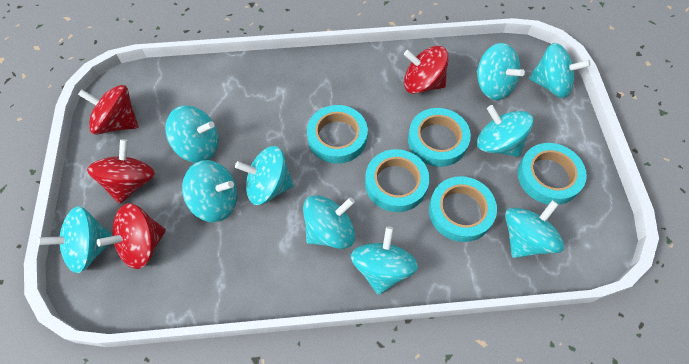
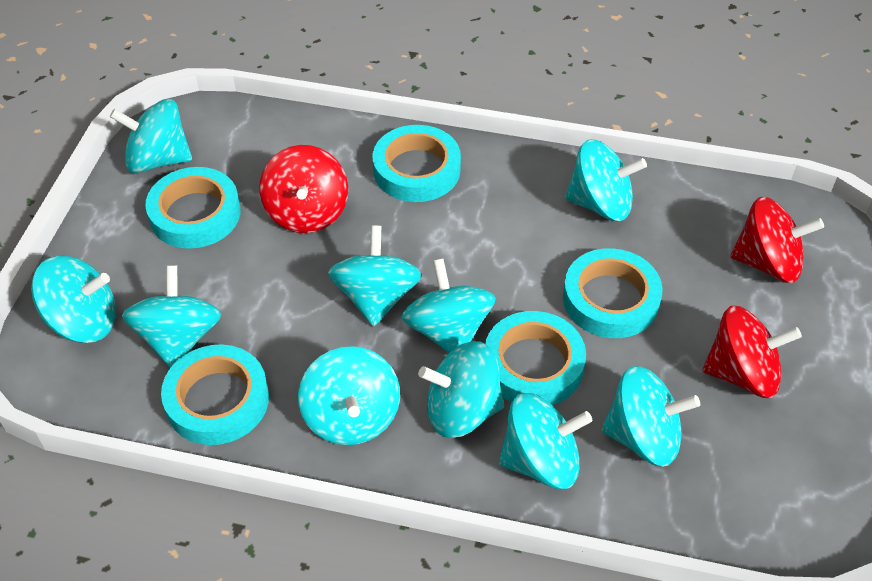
red spinning top: [78,85,139,135] [87,139,155,204] [97,203,166,269] [404,46,449,94] = 4 -> [259,145,348,233] [703,306,802,398] [730,197,824,283] = 3

